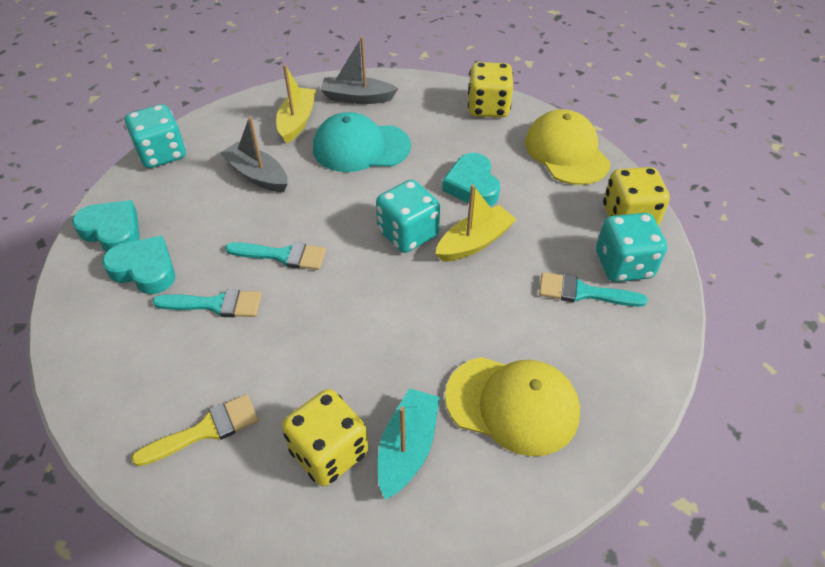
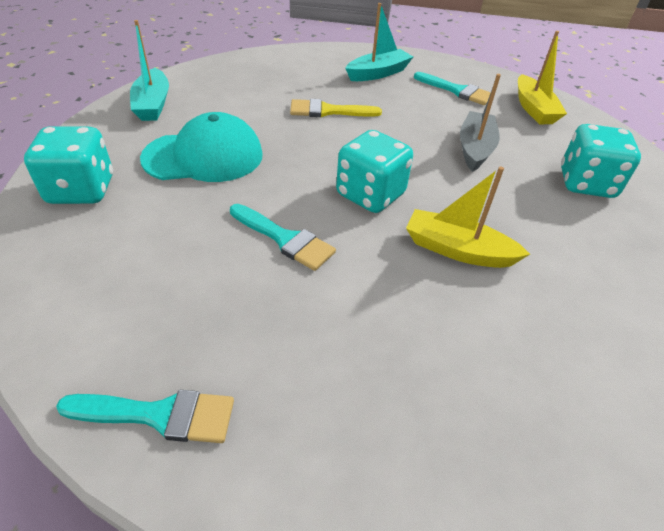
grey boat: [220,117,288,192] [320,37,398,104] = 2 -> [460,74,501,172] = 1
turquoise boat: [378,388,440,499] = 1 -> [130,20,169,121] [345,3,413,81] = 2
turquoise heart: [72,200,140,252] [102,236,175,294] [442,153,500,206] = 3 -> none = 0
yellow cap: [445,357,580,456] [525,109,611,185] = 2 -> none = 0
yellow dice: [282,389,368,486] [468,62,513,117] [603,167,670,226] = 3 -> none = 0

